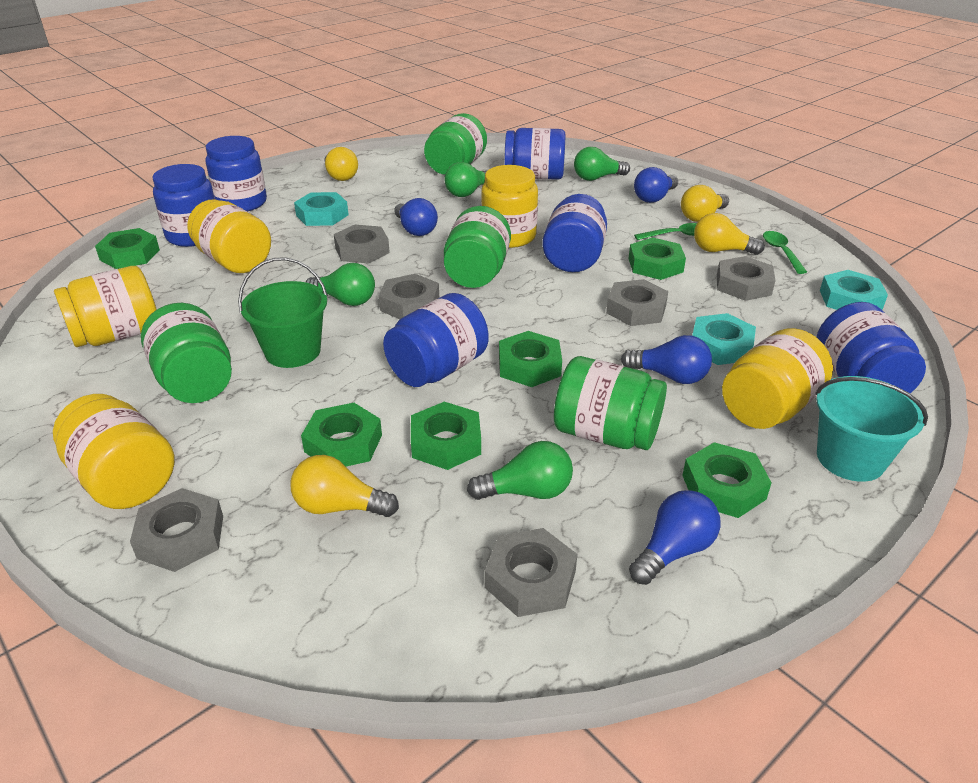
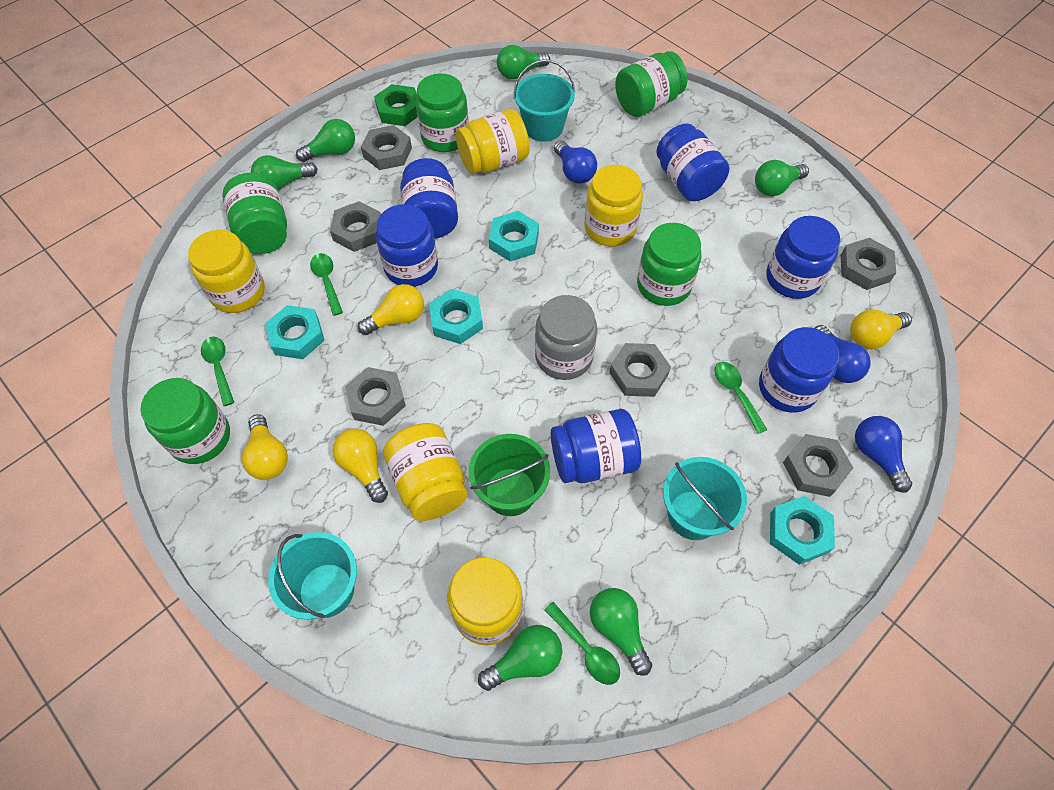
blue light bulb: [394,198,438,236] [621,335,712,384] [629,490,720,585] [634,167,678,203] = 4 -> [554,141,597,184] [815,325,871,383] [855,416,912,493] = 3
green jar: [141,303,232,403] [424,113,487,175] [444,206,511,288] [554,356,667,450] = 4 -> [140,378,230,464] [222,173,287,254] [415,73,469,152] [615,51,687,117] [637,223,701,306] = 5
green light bulb: [306,263,375,306] [444,162,488,197] [467,441,573,500] [574,147,630,181] = 4 -> [251,155,318,190] [296,119,355,162] [478,625,562,691] [497,45,550,79] [590,588,652,676] [755,160,809,196] = 6
green nut: [95,228,160,269] [301,403,382,467] [411,402,481,470] [499,331,562,387] [628,237,686,280] [682,442,772,518] = 6 -> [374,84,417,126] = 1
green spoon: [634,223,697,240] [763,231,807,274] = 2 -> [201,336,234,406] [310,253,343,316] [544,602,620,685] [715,362,767,434] = 4
grey jar: none = 0 -> [535,295,597,380] = 1
turquoise bucket: [815,376,928,482] = 1 -> [268,532,357,620] [514,60,575,142] [663,457,747,540] = 3
turquoise nut: [294,192,349,226] [692,313,756,365] [820,270,888,310] = 3 -> [265,305,325,359] [429,289,483,344] [489,211,539,261] [770,496,835,565] = 4

